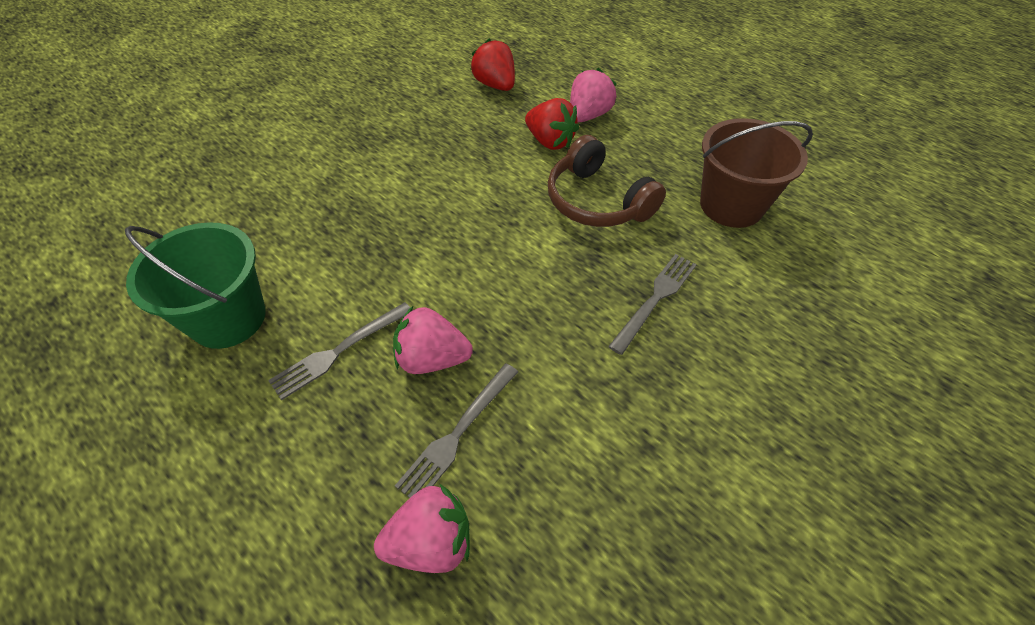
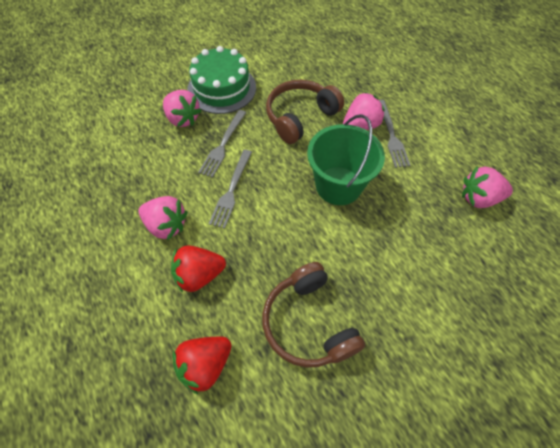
brown bucket: [700,118,813,228] = 1 -> none = 0
brown headphones: [548,135,666,227] = 1 -> [262,262,365,368] [266,80,344,144] = 2
green cake: none = 0 -> [187,46,256,114] = 1
pink strawberry: [374,484,470,573] [393,306,473,374] [570,68,617,122] = 3 -> [138,196,187,240] [163,90,202,127] [343,92,385,130] [462,167,513,208] = 4

